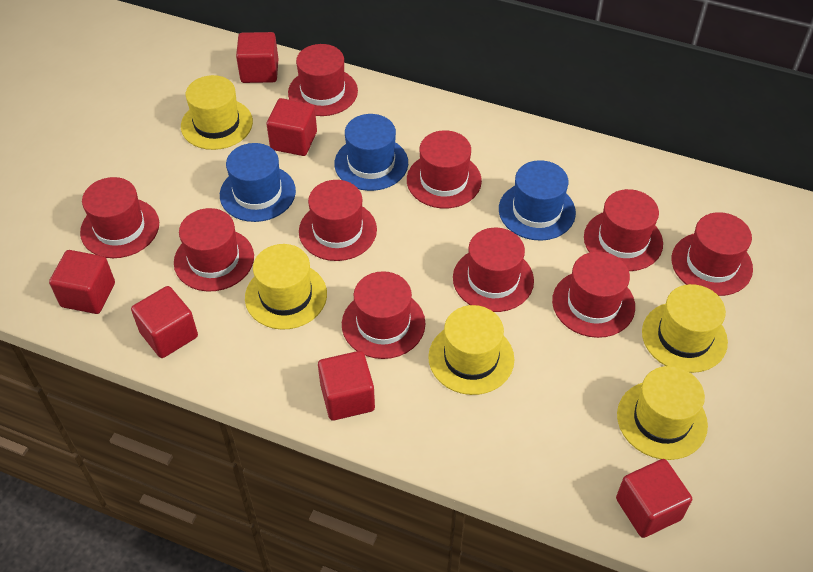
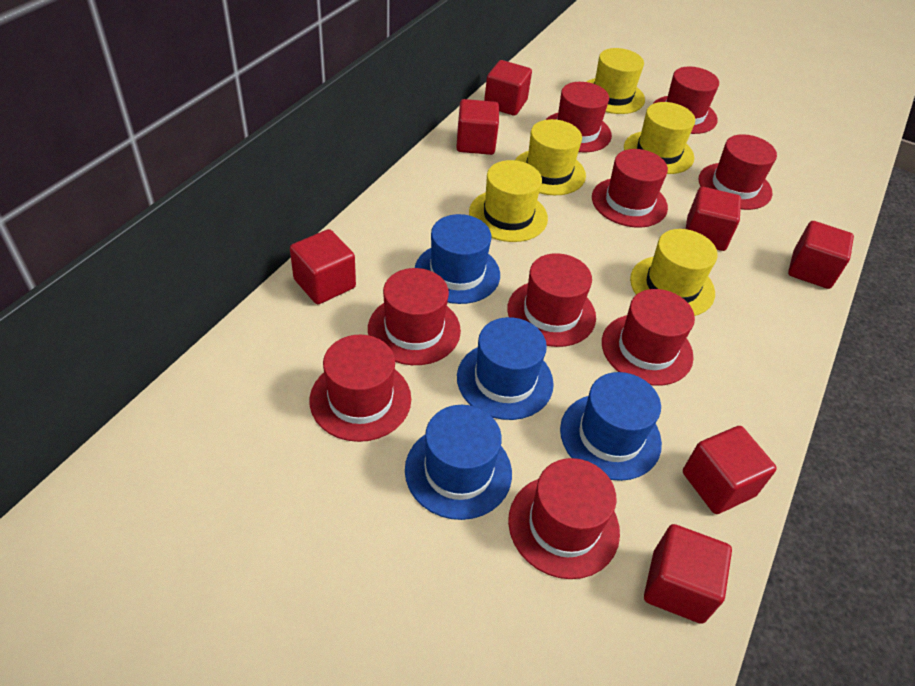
blue hat: [220,143,296,222] [334,114,408,191] [499,160,576,241] = 3 -> [405,405,512,520] [415,214,500,304] [457,317,554,420] [560,372,662,481] = 4
red cube: [49,250,115,314] [131,286,198,358] [236,32,278,83] [267,98,317,156] [318,351,375,421] [616,459,692,538] = 6 -> [290,229,356,304] [456,99,499,155] [484,60,532,116] [644,524,732,624] [683,426,777,514] [686,187,741,251] [788,221,854,289] = 7
red hat: [80,177,159,258] [174,208,254,291] [288,44,358,116] [299,180,377,261] [342,271,425,359] [407,130,482,208] [453,228,534,312] [552,251,635,338] [584,189,663,271] [672,212,753,296] = 10 -> [310,335,411,442] [368,268,461,365] [507,253,596,347] [508,458,620,579] [546,82,612,152] [592,149,668,228] [602,289,695,386] [653,67,719,134] [699,134,777,210] = 9

